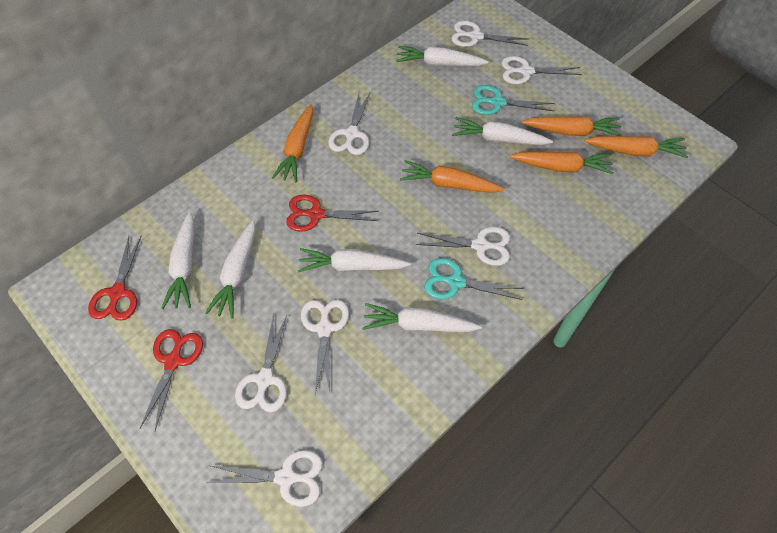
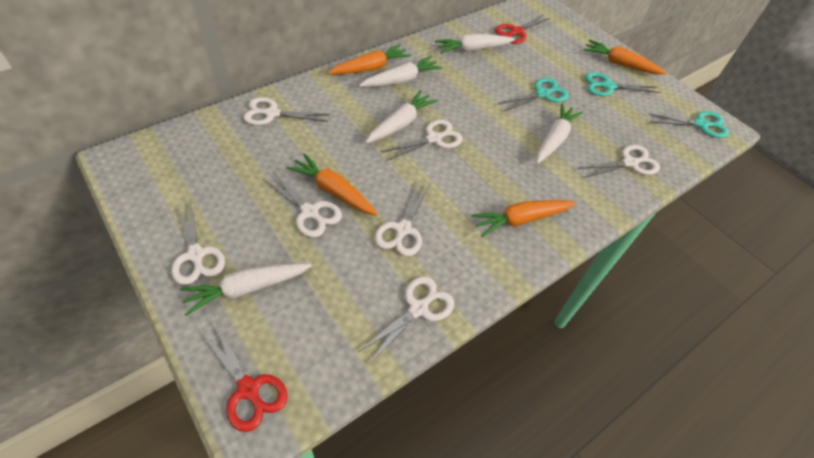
orange carrot: [272,104,313,182] [400,160,504,193] [509,152,613,174] [522,116,622,136] [584,136,688,158] = 5 -> [286,153,378,216] [328,44,411,75] [471,200,575,237] [583,40,667,75] = 4
red scissors: [88,236,141,321] [140,329,203,431] [286,195,379,232] = 3 -> [202,323,288,432] [495,15,550,44] = 2
turquoise scissors: [424,258,523,300] [472,85,555,115] = 2 -> [498,78,569,111] [585,72,660,96] [649,111,729,138] = 3
white carrot: [161,212,194,309] [205,220,256,319] [298,248,411,272] [362,303,482,332] [396,46,489,66] [452,117,553,145] = 6 -> [180,263,312,316] [359,56,443,87] [365,90,438,143] [435,34,515,53] [536,103,583,164] = 5

